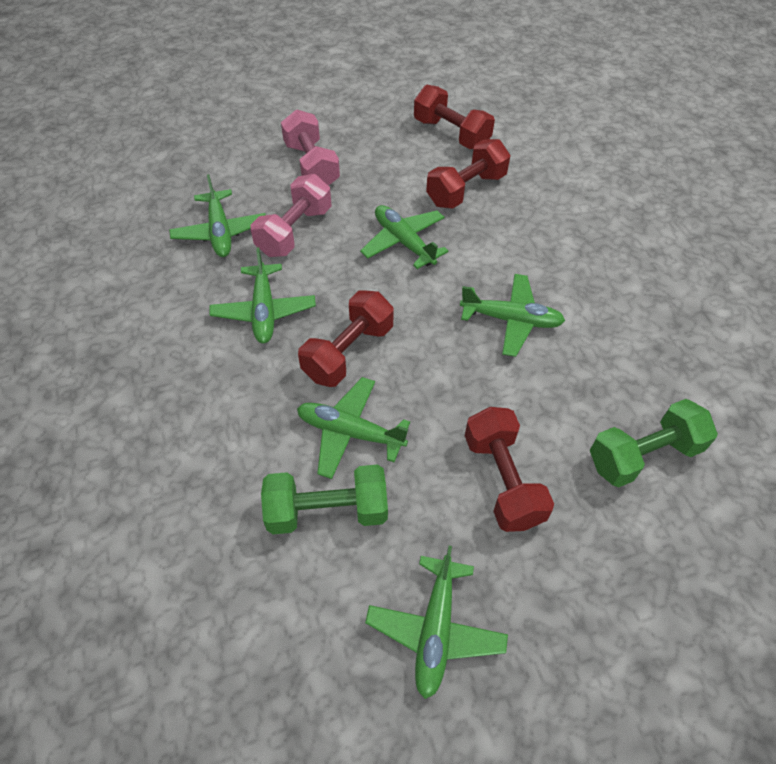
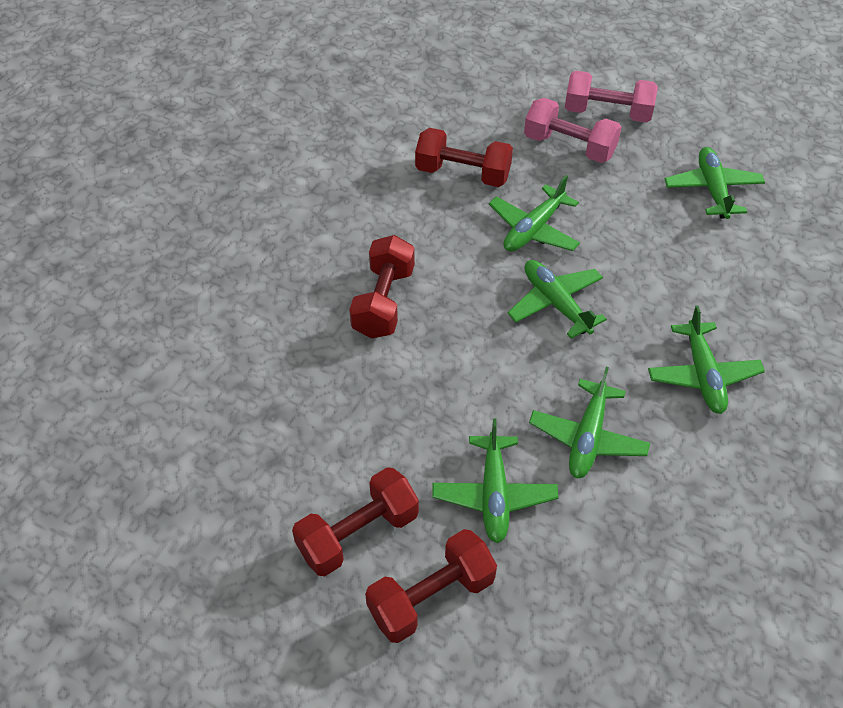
green dumbbell: [261,465,388,534] [590,399,718,487] = 2 -> none = 0

